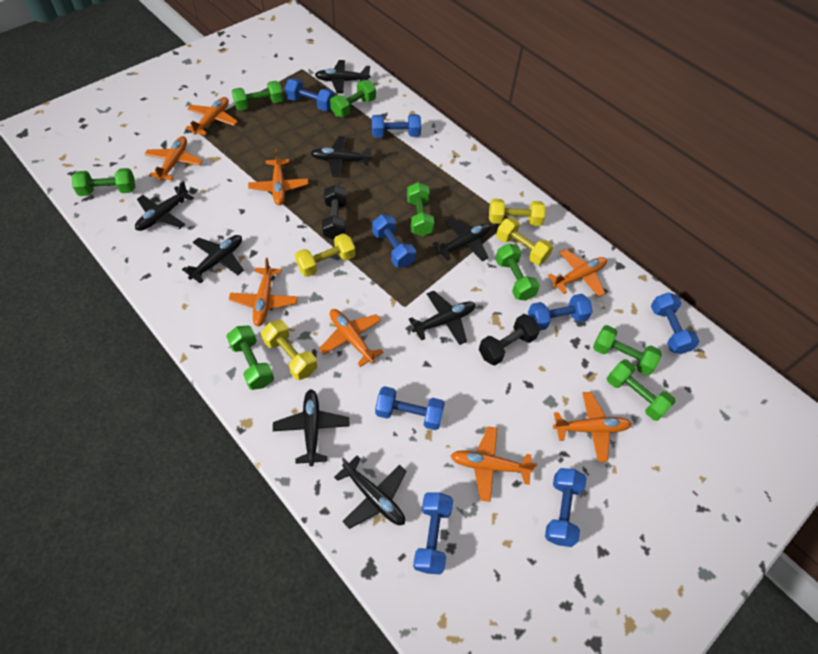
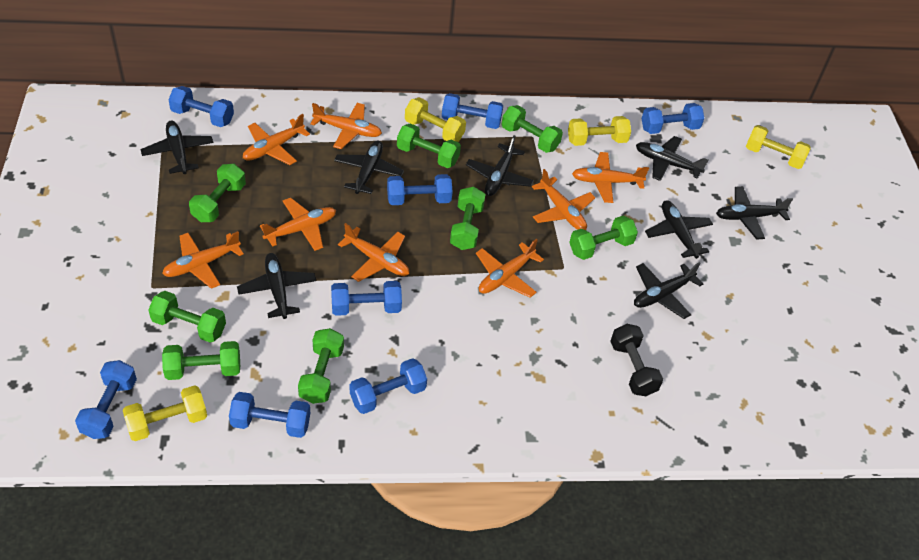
black dumbbell: [322,185,347,240] [479,314,540,365] = 2 -> [610,324,663,396] = 1

